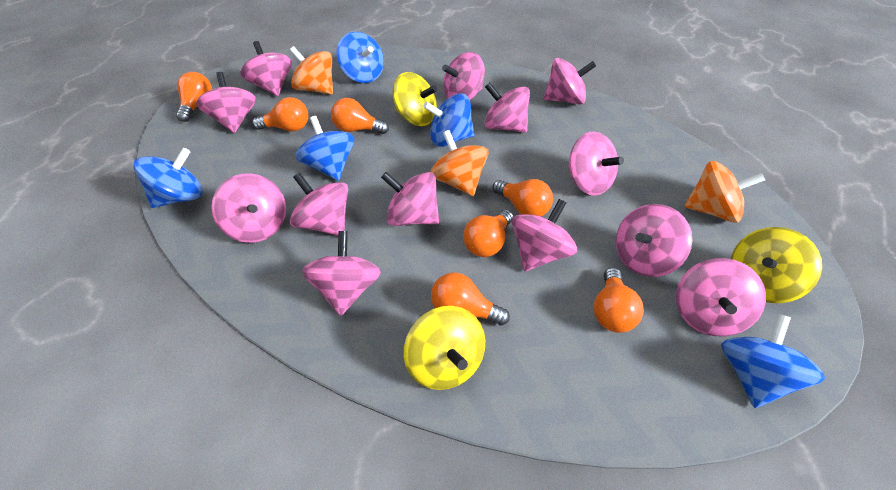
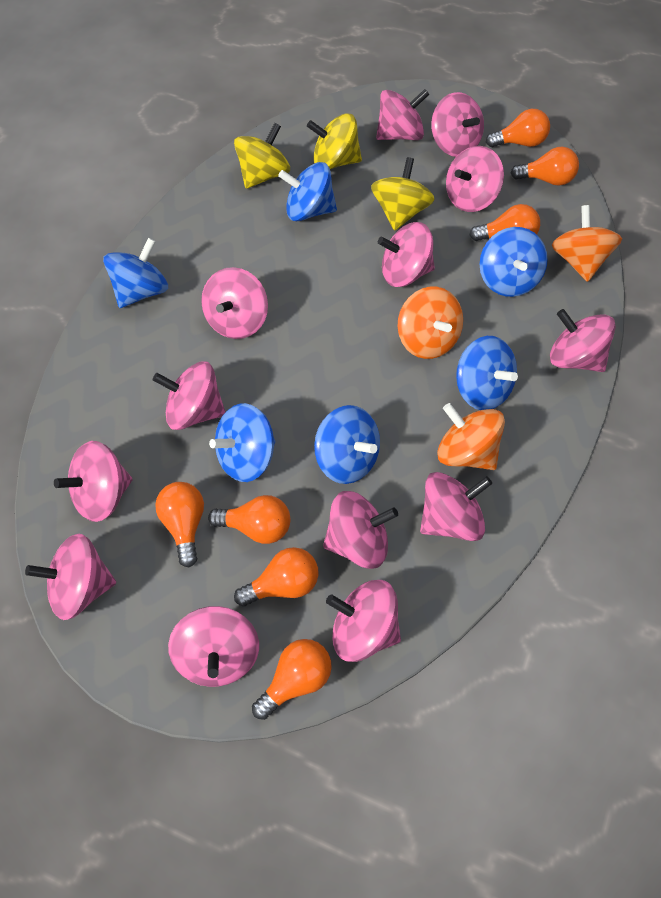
blue spinning top: [134,148,202,208] [295,116,354,181] [337,32,384,83] [423,93,475,147] [721,314,825,408] = 5 -> [103,238,168,308] [209,403,275,482] [278,162,337,221] [314,405,380,484] [456,336,518,410] [479,227,548,297] = 6

